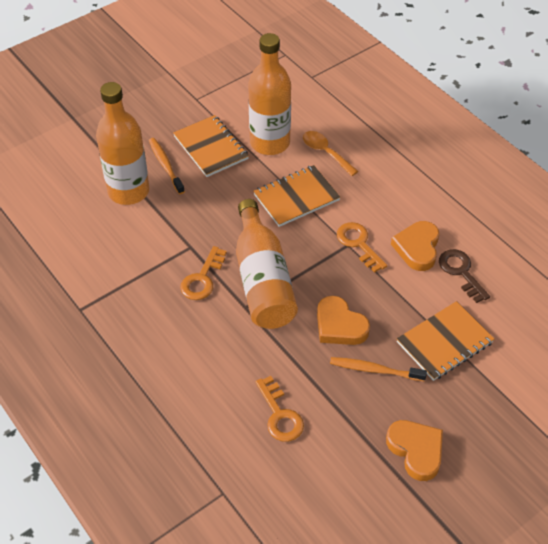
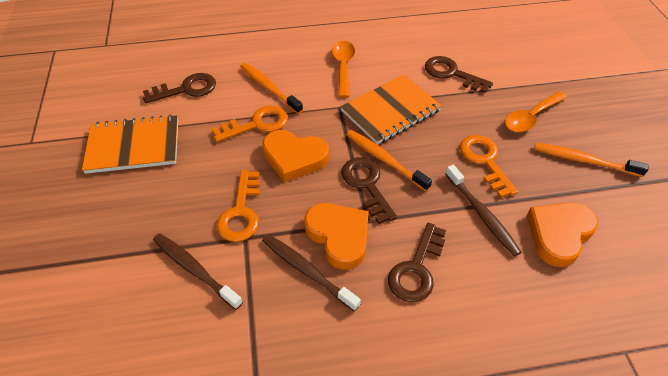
brown key: [439,249,490,303] = 1 -> [143,73,216,103] [341,157,397,224] [388,223,446,302] [425,56,493,93] = 4
brown toothbrush: none = 0 -> [153,233,243,310] [262,234,361,312] [445,165,521,257] = 3
orange bottle: [96,82,150,205] [236,199,298,329] [248,33,291,155] = 3 -> none = 0
orange notebook: [173,115,249,177] [253,165,340,227] [397,301,495,381] = 3 -> [82,115,178,174] [341,74,442,145] = 2
orange spoon: [303,131,358,176] = 1 -> [332,41,355,98] [505,91,567,132] = 2
orange toothbrush: [149,138,185,194] [330,357,427,381] = 2 -> [240,63,303,114] [346,130,432,191] [534,143,649,177] = 3

